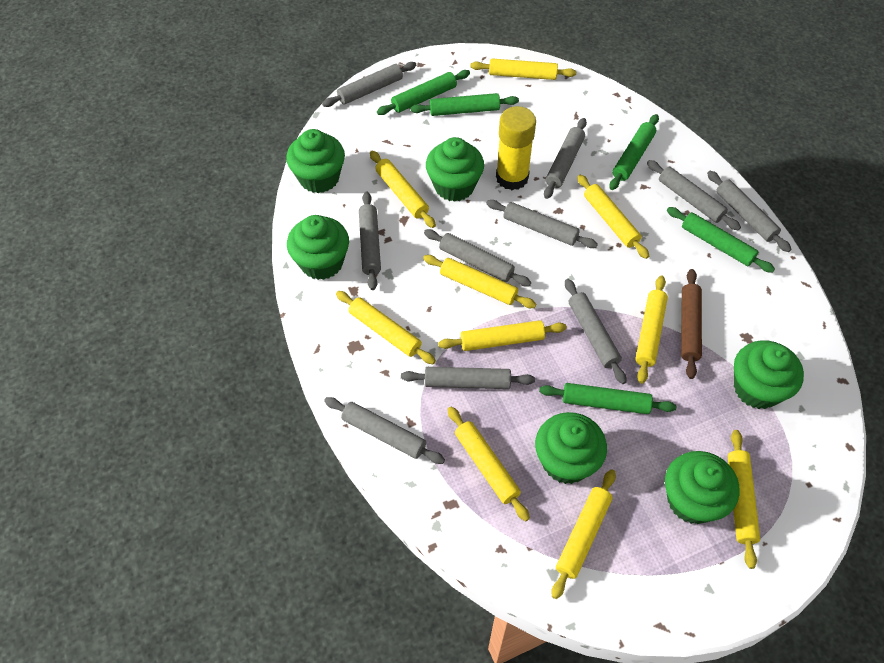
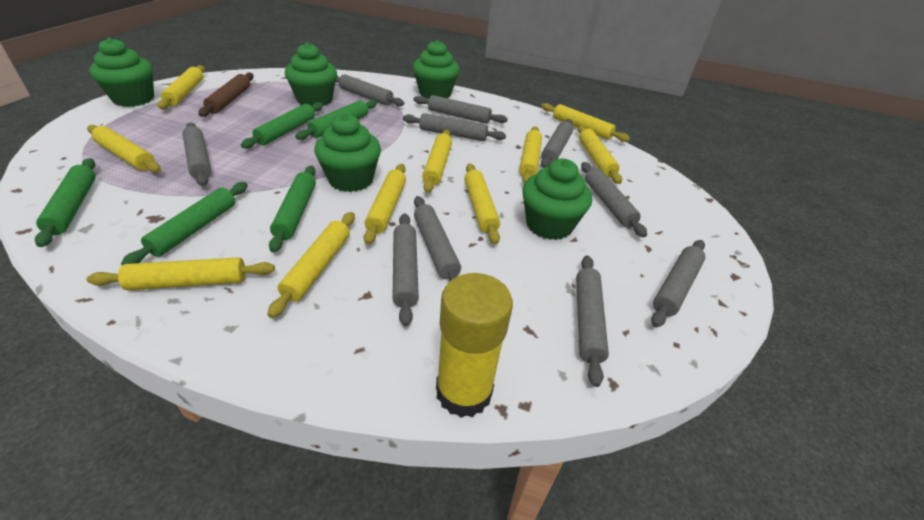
green cupcake: [286,129,345,193] [287,215,349,280] [426,137,484,202] [535,412,607,484] [665,451,739,524] [734,340,804,409] = 6 -> [89,37,154,107] [285,43,337,106] [314,113,381,192] [413,40,460,99] [522,159,592,240] = 5

